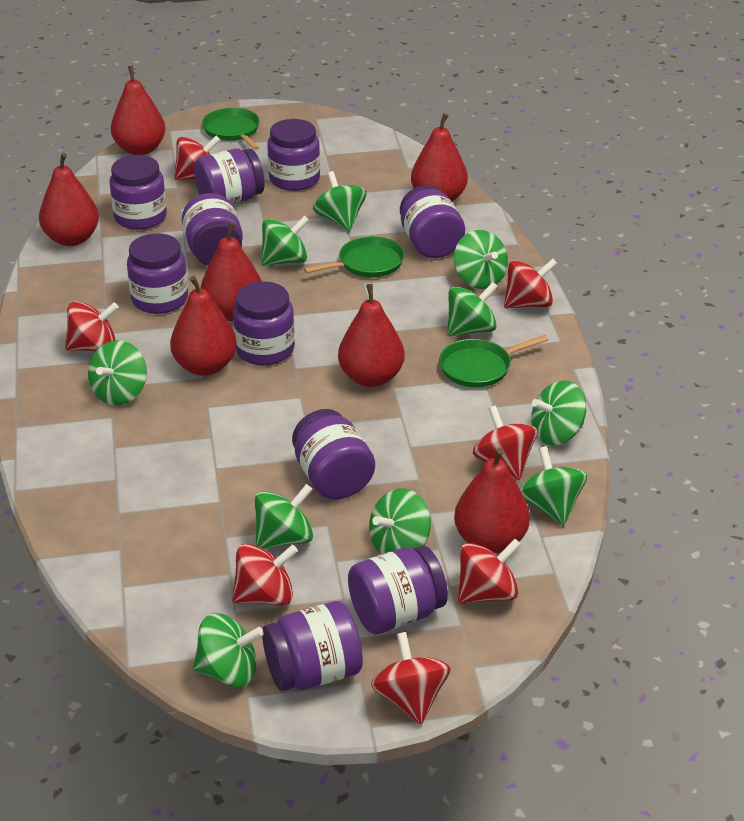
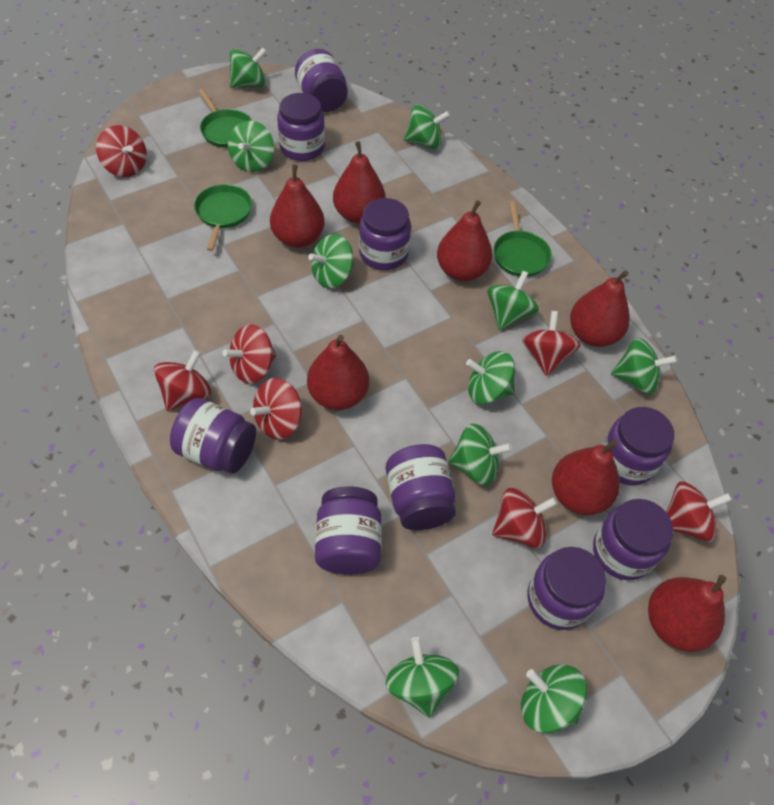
purple jar: [109,155,167,230] [127,233,188,314] [182,193,243,266] [194,149,265,204] [233,282,295,366] [262,601,363,691] [267,119,320,191] [292,409,375,499] [348,546,448,634] [400,185,465,258] = 10 -> [170,398,256,474] [277,93,325,161] [295,49,348,112] [315,486,382,575] [359,198,411,270] [386,444,456,530] [527,547,606,630] [593,499,674,580] [602,407,674,486] = 9

